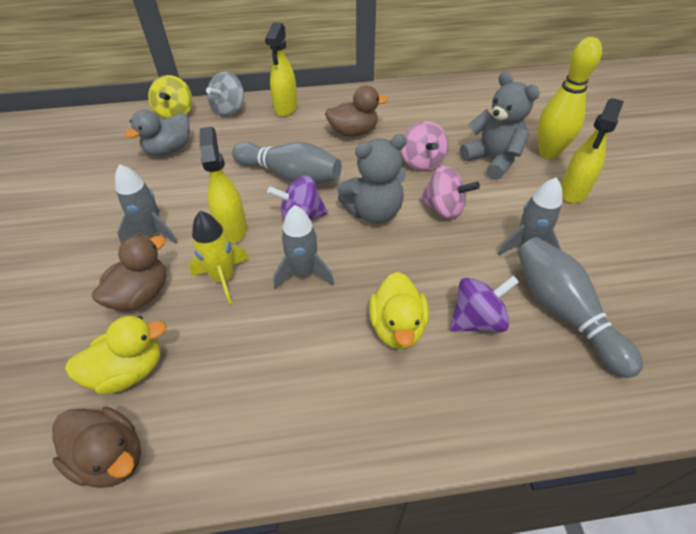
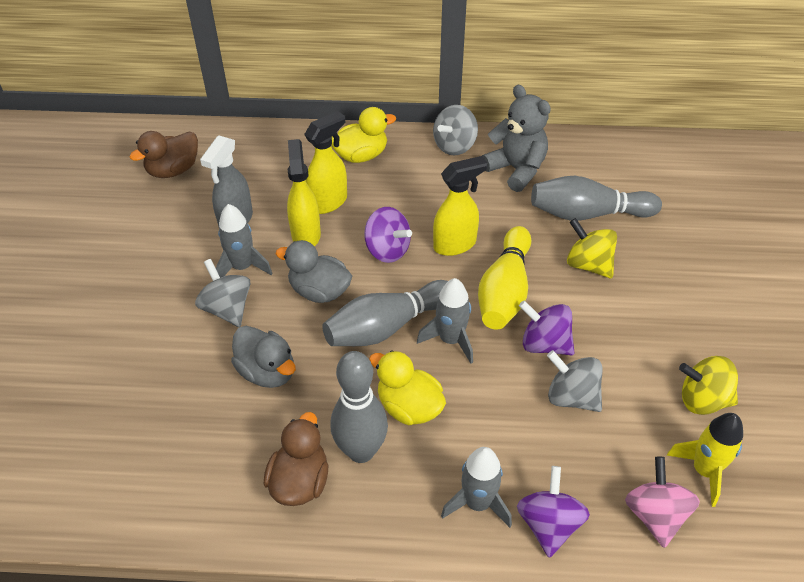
brown duck: [52,407,141,488] [92,235,166,311] [325,86,388,137] = 3 -> [130,131,198,178] [264,412,328,506] = 2
grey bowling pin: [232,142,342,184] [518,237,643,378] = 2 -> [322,280,448,346] [330,351,388,463] [531,176,662,221] = 3
grey duck: [125,110,190,156] = 1 -> [231,326,296,388] [276,240,352,303] = 2
grey spinning top: [206,72,244,117] = 1 -> [195,259,251,327] [433,105,478,156] [547,350,603,412] = 3
grey spray bottle: none = 0 -> [200,135,253,227] = 1
grey teddy bear: [337,134,407,224] [460,72,540,180] = 2 -> [482,85,551,192] = 1
pink spinning top: [402,121,448,172] [419,166,480,219] = 2 -> [625,457,700,548] = 1
purple spinning top: [267,176,328,221] [450,276,519,332] = 2 -> [364,207,412,263] [517,466,590,558] [519,300,575,355] = 3
yellow spinning top: [148,75,192,119] = 1 -> [567,218,617,278] [679,356,738,415] = 2

